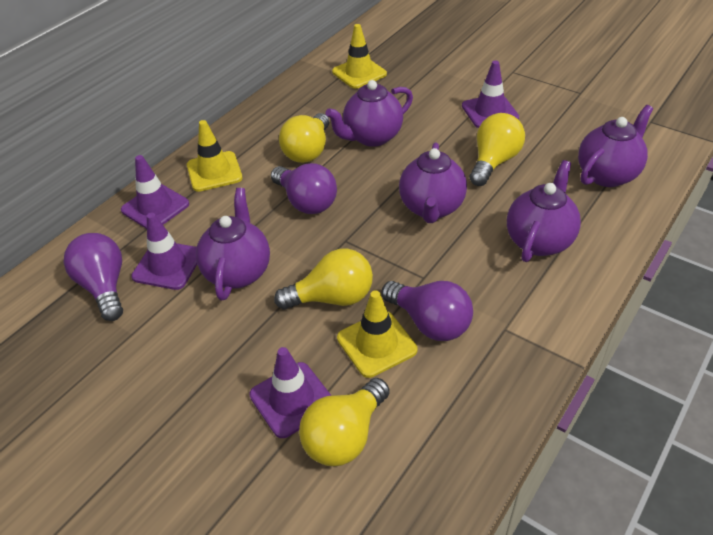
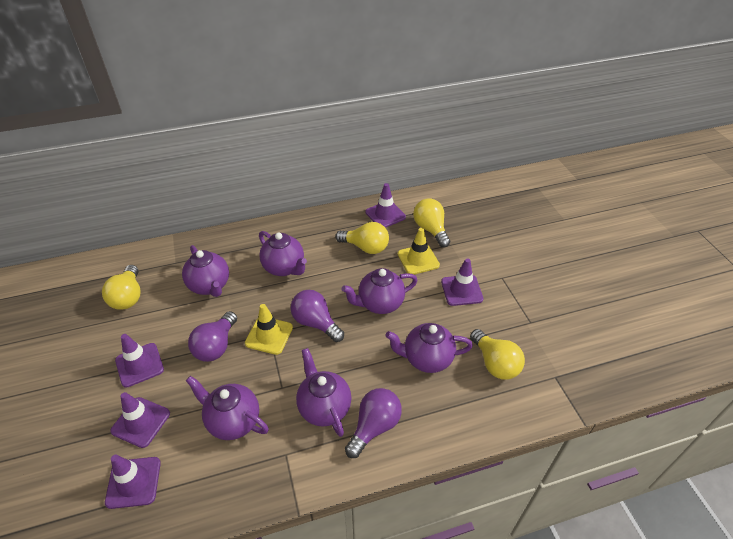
purple teapot: [196,188,270,300] [326,80,413,147] [399,143,467,223] [507,160,581,262] [578,105,653,187] = 5 -> [182,245,229,297] [186,376,269,440] [259,231,307,276] [296,348,352,437] [341,268,418,314] [385,323,473,373] = 6
purple traffic cone: [121,155,189,229] [131,213,197,290] [249,347,332,438] [462,61,519,128] = 4 -> [105,455,161,509] [110,392,170,448] [115,334,164,388] [365,183,406,228] [441,258,483,306] = 5
yellow traffic cone: [187,120,242,192] [332,24,387,89] [337,290,418,378] = 3 -> [245,304,293,355] [398,228,440,275] = 2

